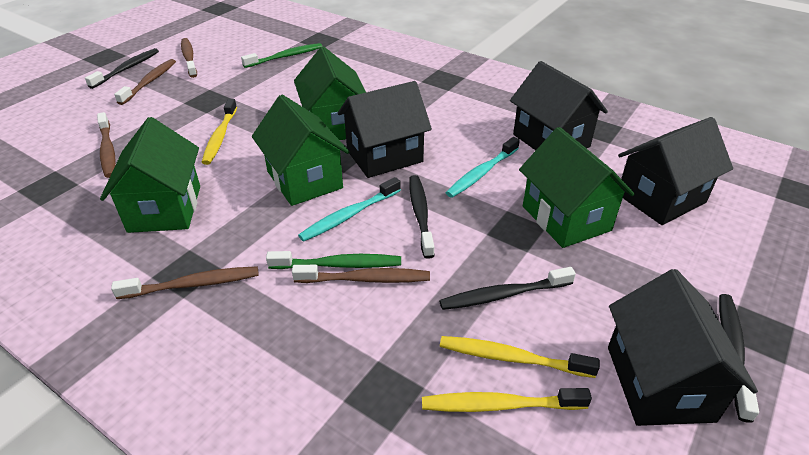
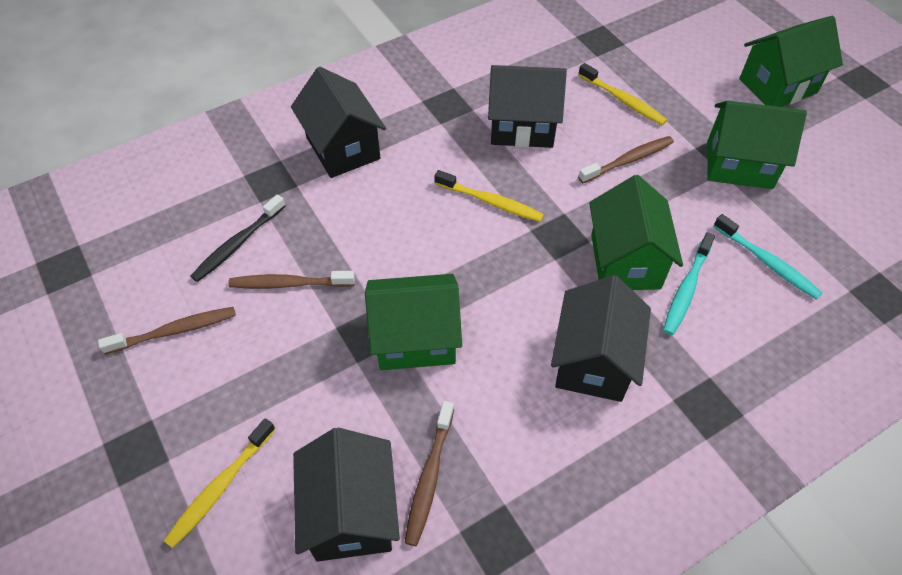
black toothbrush: [85,48,159,89] [409,175,435,259] [439,267,576,310] [719,294,759,423] = 4 -> [190,194,285,282] = 1
brown toothbrush: [97,112,116,178] [111,266,259,299] [114,59,176,105] [181,38,197,78] [292,265,430,283] = 5 -> [98,307,236,354] [228,271,355,289] [404,401,454,546] [578,136,674,183] = 4
green toothbrush: [241,43,323,68] [266,251,401,269] = 2 -> none = 0

